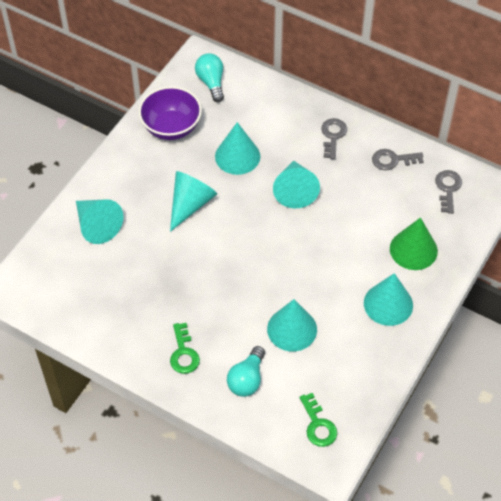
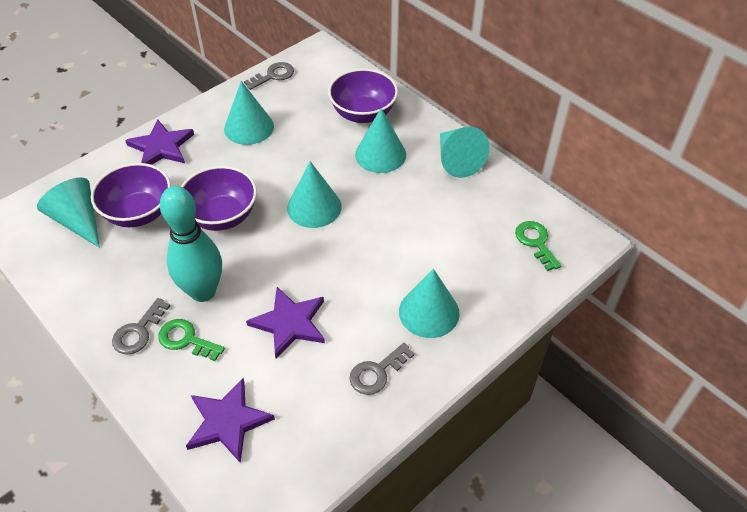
green cone: [390,217,438,270] = 1 -> none = 0
purple bowl: [138,86,202,140] = 1 -> [91,163,171,227] [181,166,257,231] [328,69,398,123] = 3
purple star: none = 0 -> [125,119,194,165] [186,378,275,463] [246,287,325,359] = 3
turquoise bowling pin: none = 0 -> [160,186,222,302] = 1
turquoise light bulb: [195,53,224,102] [227,346,265,397] = 2 -> none = 0

